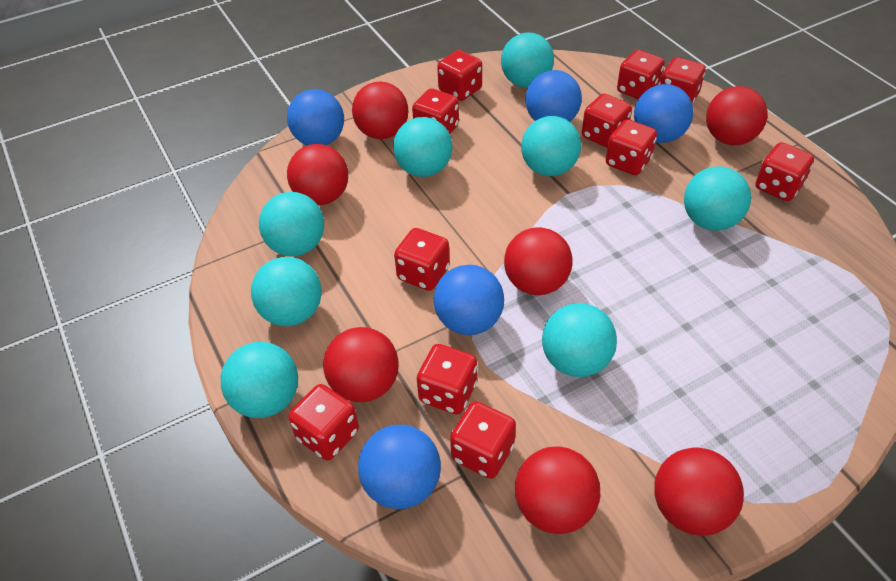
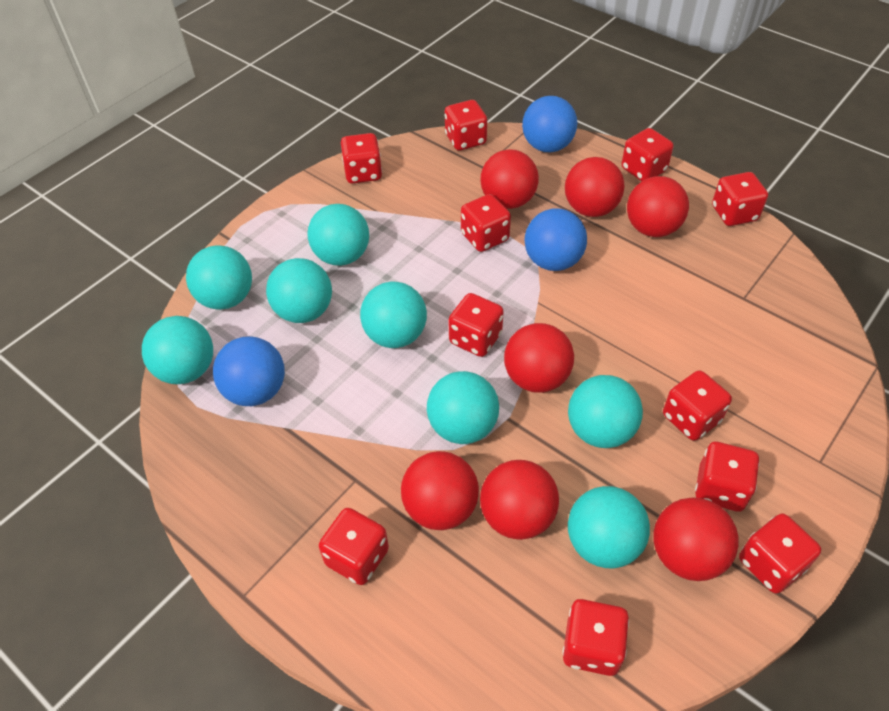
blue ball: [287,89,344,146] [358,425,441,509] [434,265,504,335] [525,70,582,122] [634,84,693,143] = 5 -> [213,337,285,406] [522,96,577,152] [524,208,587,271] = 3

